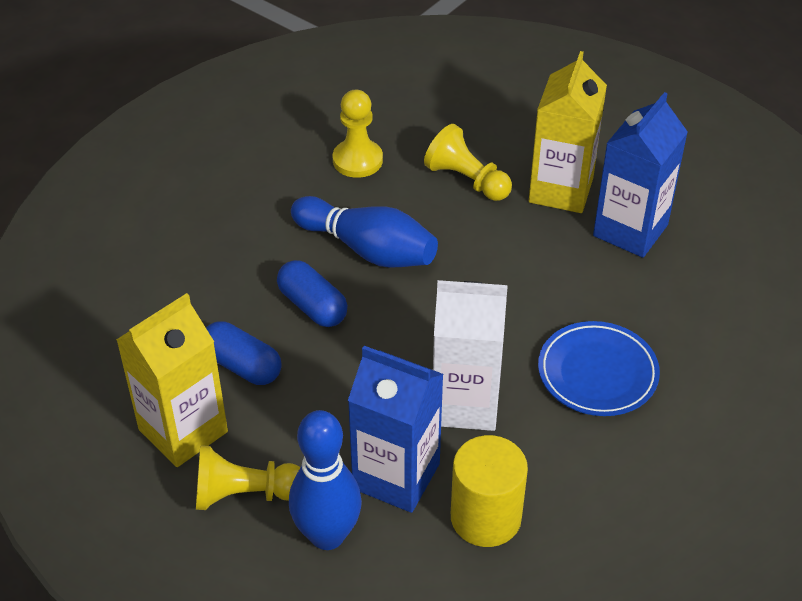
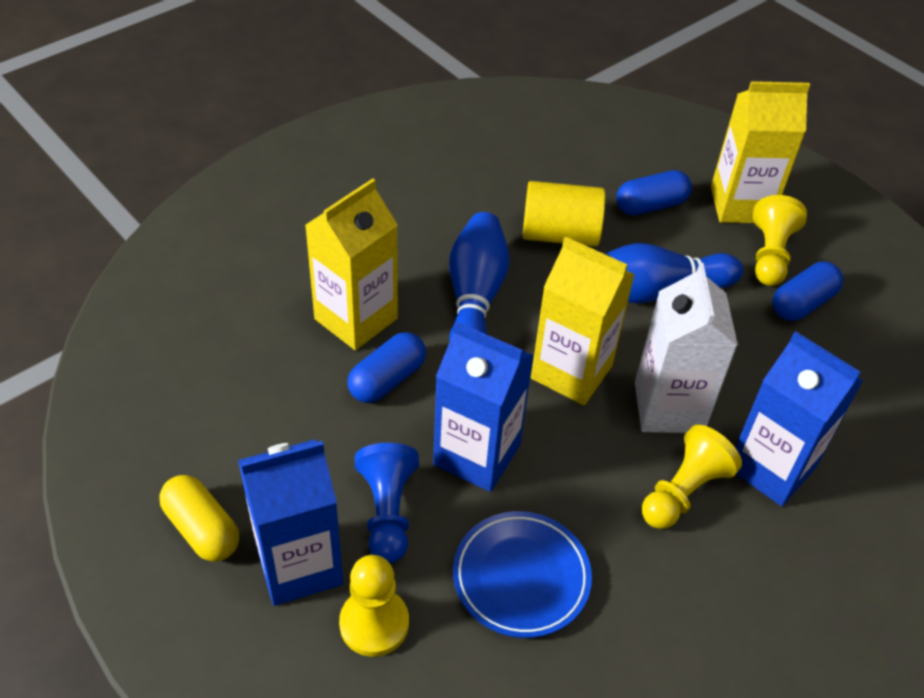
blue capsule: [206,321,282,385] [277,260,348,327] = 2 -> [348,332,426,403] [616,170,692,215] [772,261,843,321] = 3
blue carton: [348,346,444,513] [593,92,688,258] = 2 -> [238,439,343,606] [433,321,534,492] [735,331,863,506] = 3
blue pawn: none = 0 -> [355,443,419,563] = 1
yellow capsule: none = 0 -> [159,475,239,562] = 1
yellow carton: [116,293,228,467] [529,51,607,213] = 2 -> [305,178,398,350] [531,236,635,405] [711,81,810,223] = 3

